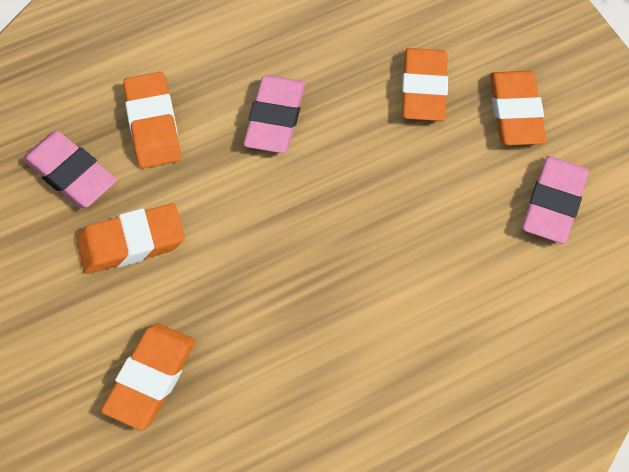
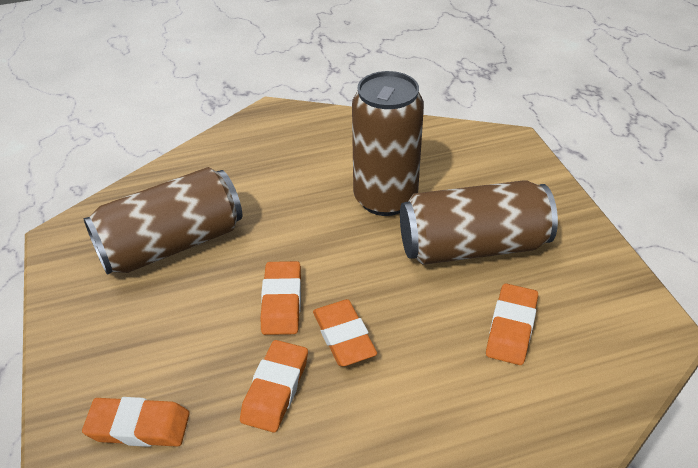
brown can: none = 0 -> [83,167,242,275] [352,71,424,216] [400,180,558,265] = 3
pink eraser: [22,131,117,208] [244,75,305,153] [522,156,589,244] = 3 -> none = 0

